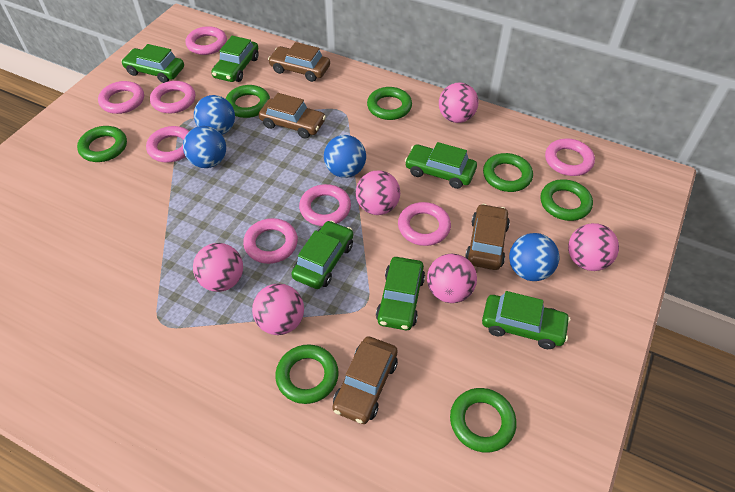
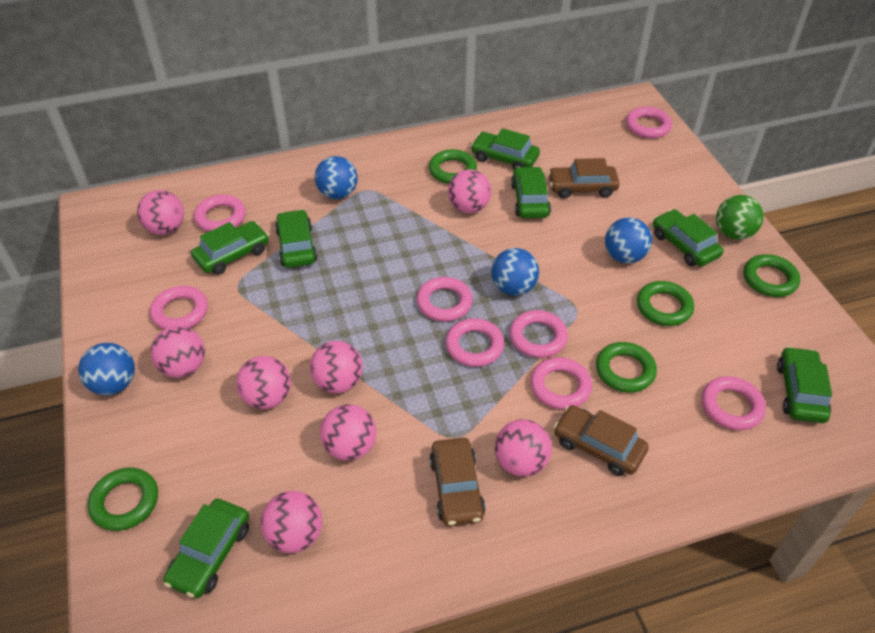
brown car: [259,93,326,139] [268,42,330,82] [332,336,398,424] [465,204,510,270] = 4 -> [429,438,486,526] [548,158,619,198] [554,405,649,476] = 3
green ball: none = 0 -> [716,195,763,240] = 1
green car: [121,44,184,83] [211,36,259,82] [291,221,353,289] [376,257,425,330] [405,142,477,189] [482,291,570,349] = 6 -> [163,499,249,598] [191,221,269,275] [275,209,318,268] [471,128,540,170] [511,166,551,218] [653,209,723,266] [777,346,832,423] = 7
green ring: [77,126,127,162] [226,85,270,118] [275,344,339,404] [367,87,412,120] [450,388,517,453] [483,153,533,192] [541,179,593,221] = 7 -> [88,468,158,531] [429,149,477,184] [596,342,657,393] [637,281,694,326] [743,254,800,297] = 5
pink ball: [193,243,243,292] [252,283,304,335] [356,170,400,215] [427,254,477,303] [439,83,479,123] [568,223,619,271] = 6 -> [137,190,184,235] [151,326,205,378] [236,356,291,409] [261,491,322,553] [310,341,363,393] [320,404,376,461] [448,170,491,213] [495,419,552,477] = 8

